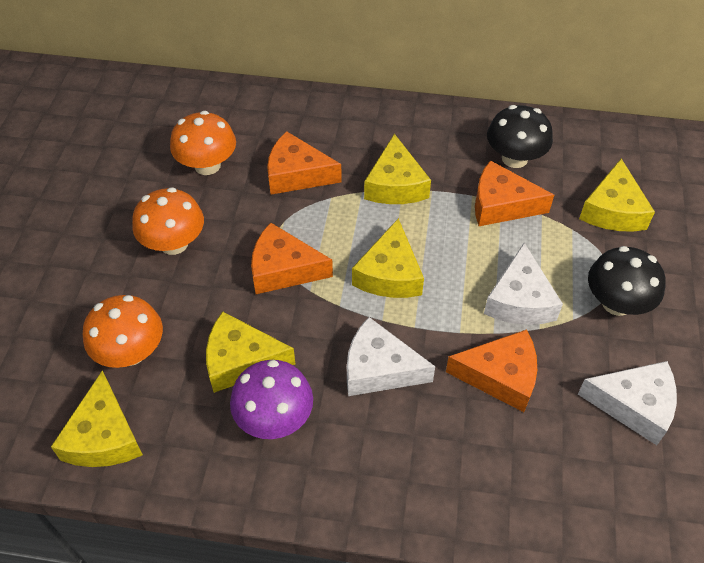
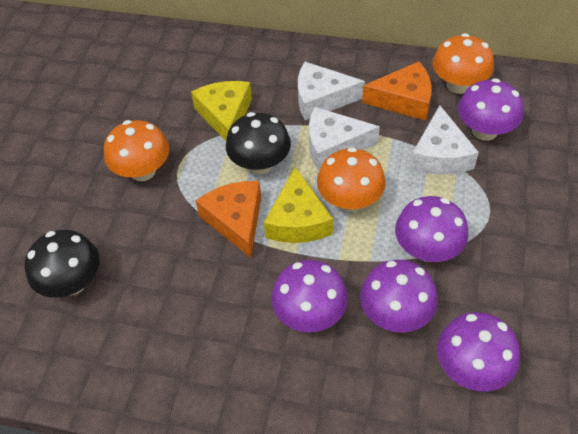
orange cheese: [251,222,333,294] [267,131,342,195] [446,329,537,412] [475,160,554,226] = 4 -> [196,181,261,258] [362,62,432,121] = 2
purple mushroom: [230,360,313,439] = 1 -> [271,260,348,332] [360,259,438,333] [395,196,469,262] [437,312,520,392] [458,78,523,141] = 5
yellow cheese: [51,370,143,467] [206,311,295,393] [352,218,424,298] [364,134,431,204] [579,158,655,232] = 5 -> [191,81,252,141] [264,167,333,243] = 2

